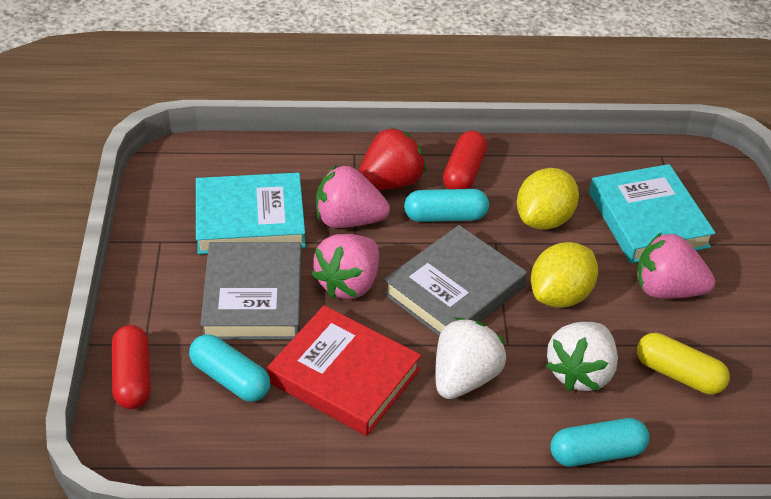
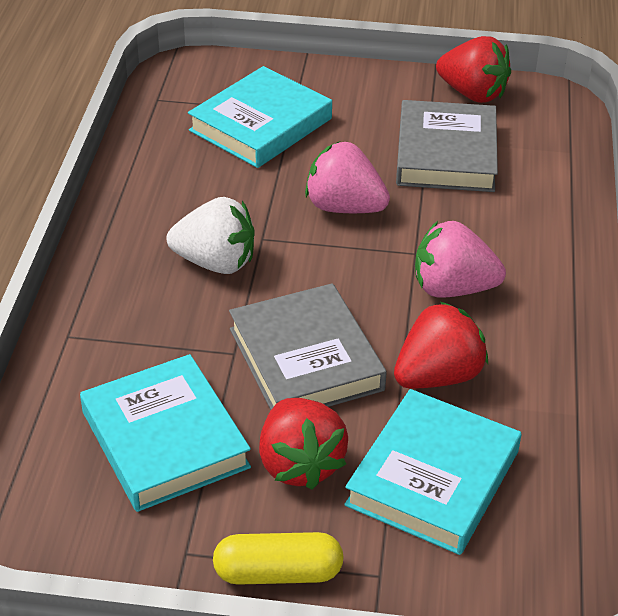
pink strawberry: [312,234,379,299] [316,166,390,228] [637,232,715,299] = 3 -> [305,141,390,213] [415,221,506,298] = 2
red book: [267,305,421,436] = 1 -> none = 0
red capsule: [112,325,151,409] [443,131,487,189] = 2 -> none = 0
red strawberry: [359,127,426,190] = 1 -> [259,398,348,490] [394,302,488,388] [436,36,511,103] = 3
turquoise book: [196,173,306,254] [589,164,715,263] = 2 -> [80,354,251,512] [188,66,332,168] [344,389,521,555] = 3
turquoise capsule: [189,334,270,402] [404,189,489,222] [550,418,649,467] = 3 -> none = 0
white strawberry: [435,318,506,399] [546,322,618,391] = 2 -> [167,197,255,274] = 1
yellow lemon: [517,168,579,230] [531,242,598,308] = 2 -> none = 0

